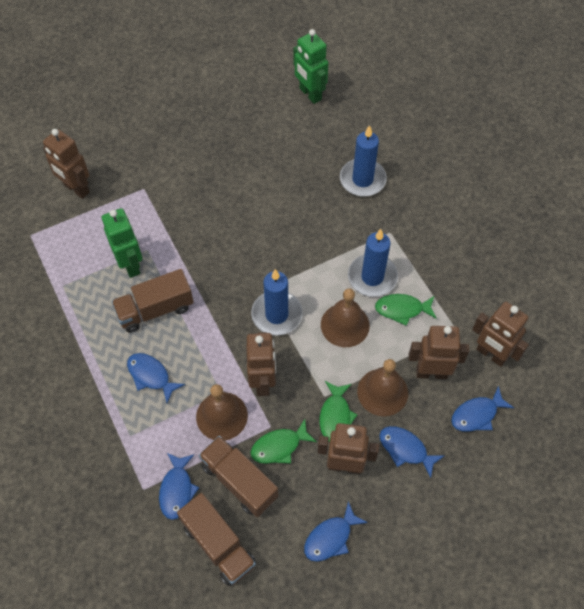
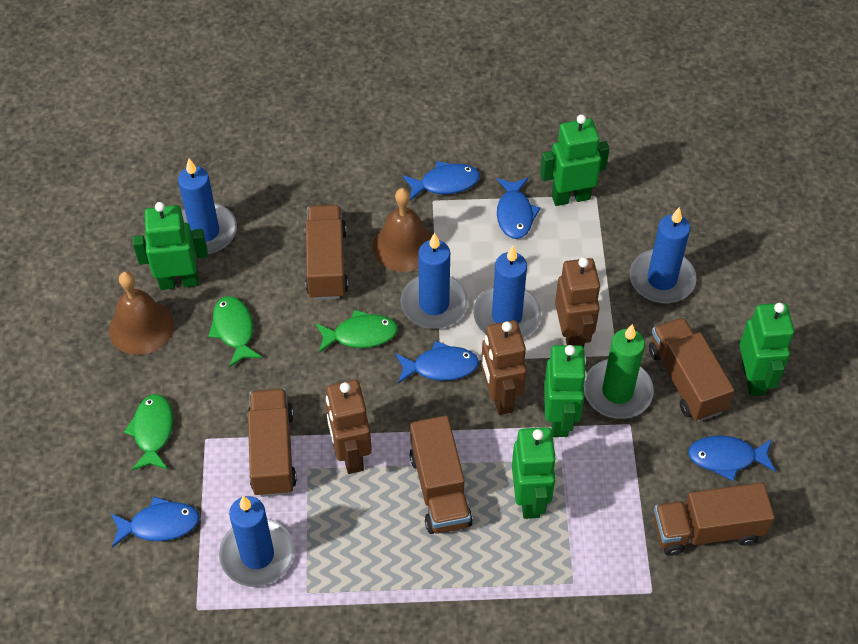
blue candle: [251,269,302,336] [340,125,387,196] [348,229,398,297] = 3 -> [178,159,237,254] [219,496,294,587] [400,233,468,329] [473,246,541,338] [630,207,696,303] = 5
brown bell: [196,384,248,441] [321,288,370,347] [357,359,408,416] = 3 -> [109,271,174,355] [373,188,432,272] = 2
brown robot: [43,129,90,199] [246,332,276,396] [318,423,379,474] [409,326,469,379] [472,302,529,367] = 5 -> [326,380,372,474] [481,320,527,415] [555,257,601,347] = 3
brown truck: [112,269,194,333] [177,493,256,586] [199,436,278,517] = 3 -> [248,389,297,497] [305,205,348,300] [410,416,473,534] [649,317,734,421] [654,483,775,556] = 5
green candle: none = 0 -> [584,324,654,419] = 1
green robot: [102,208,143,278] [293,29,328,104] = 2 -> [133,202,208,290] [512,427,557,519] [540,114,610,206] [544,345,587,437] [739,303,794,396] = 5

